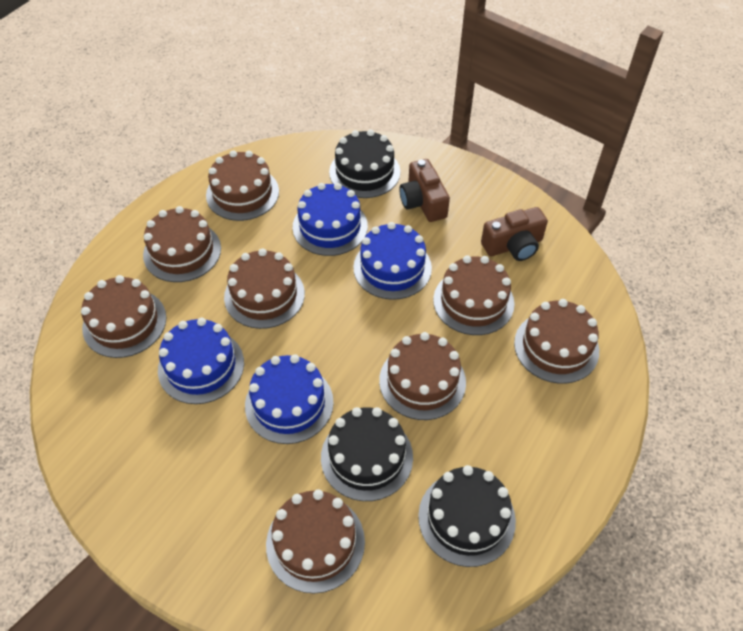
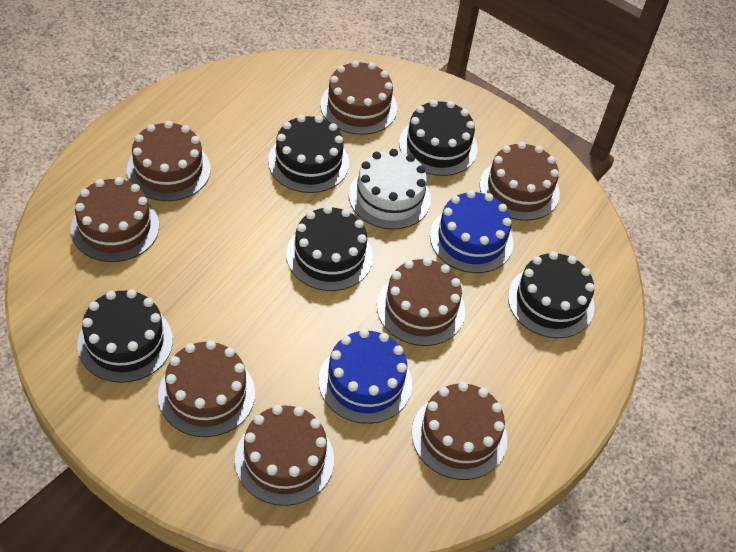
black cake: [321,407,413,501] [329,129,400,198] [418,465,516,567] = 3 -> [77,289,173,383] [268,115,349,193] [286,206,373,291] [399,100,478,176] [508,251,595,338] = 5
blue cake: [158,318,244,404] [245,354,334,444] [293,183,368,256] [353,222,432,300] = 4 -> [319,329,412,424] [430,190,514,273] = 2
brown camera: [399,159,450,222] [481,207,548,261] = 2 -> none = 0
white cake: none = 0 -> [349,149,431,229] = 1

